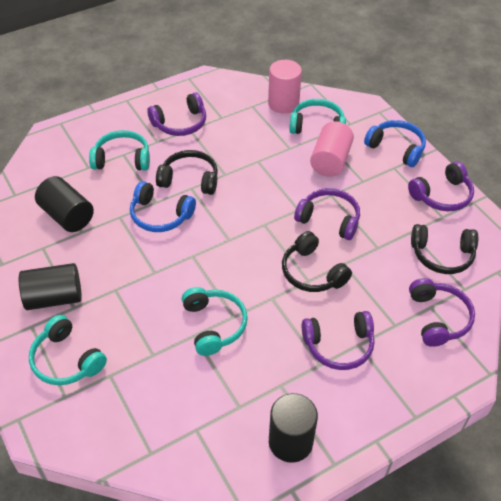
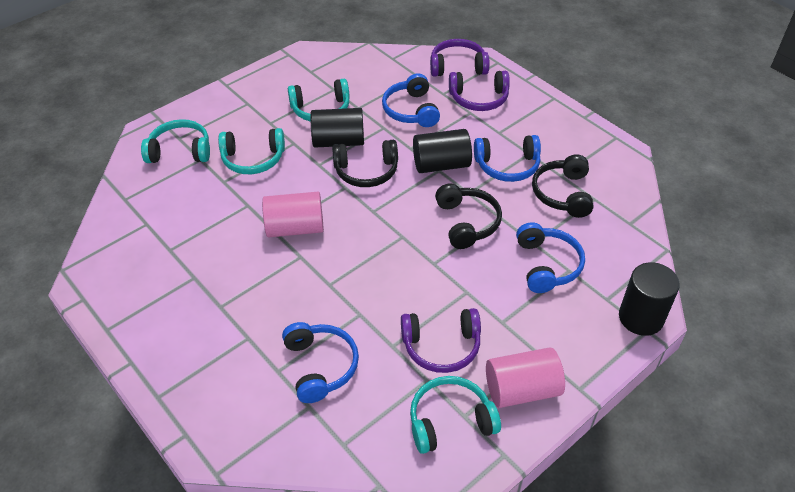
blue headphones: [130,181,196,232] [364,120,426,167] = 2 -> [282,322,359,403] [382,73,440,127] [474,135,541,182] [516,222,585,293] = 4
purple headphones: [147,92,206,136] [294,188,360,240] [302,311,375,370] [408,161,474,211] [409,278,475,347] = 5 -> [401,308,481,373] [430,39,489,76] [449,71,510,111] = 3

